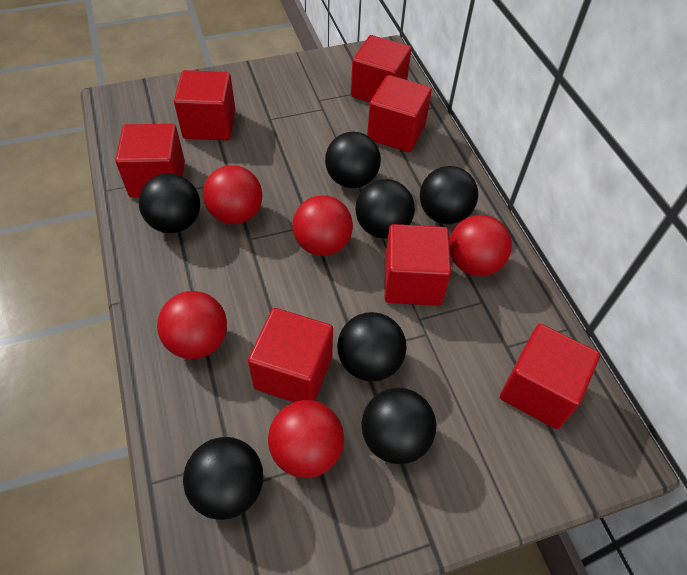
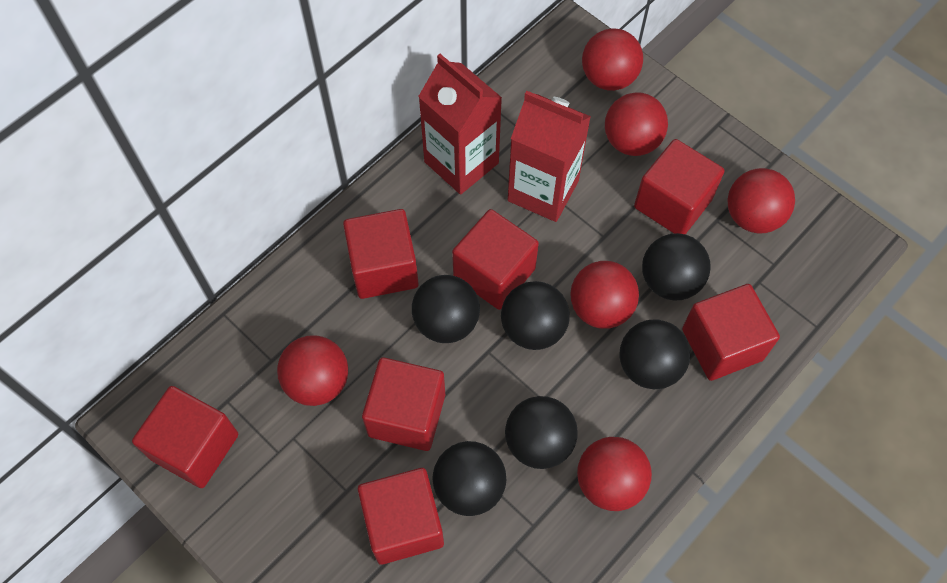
black ball: [139,173,200,233] [183,437,263,520] [325,132,381,188] [337,312,407,381] [355,179,415,239] [361,388,436,464] [420,166,478,224] = 7 -> [412,275,480,343] [433,441,506,516] [501,281,570,350] [505,396,578,469] [620,319,690,390] [642,233,711,301] = 6
red ball: [157,291,227,359] [203,165,262,224] [268,400,344,478] [293,195,353,256] [449,215,512,276] = 5 -> [277,335,348,406] [570,261,639,329] [577,437,652,511] [582,28,643,91] [605,92,668,156] [728,168,795,233] = 6
red carton: none = 0 -> [418,54,502,194] [508,91,591,222] = 2

